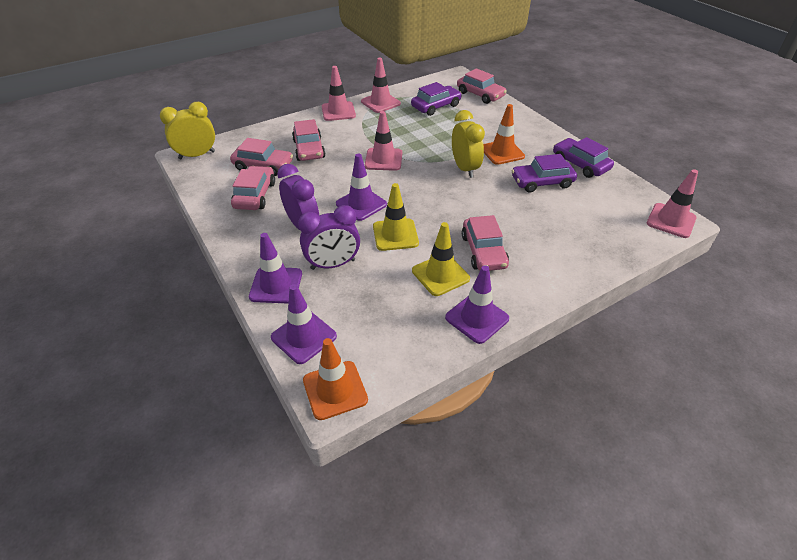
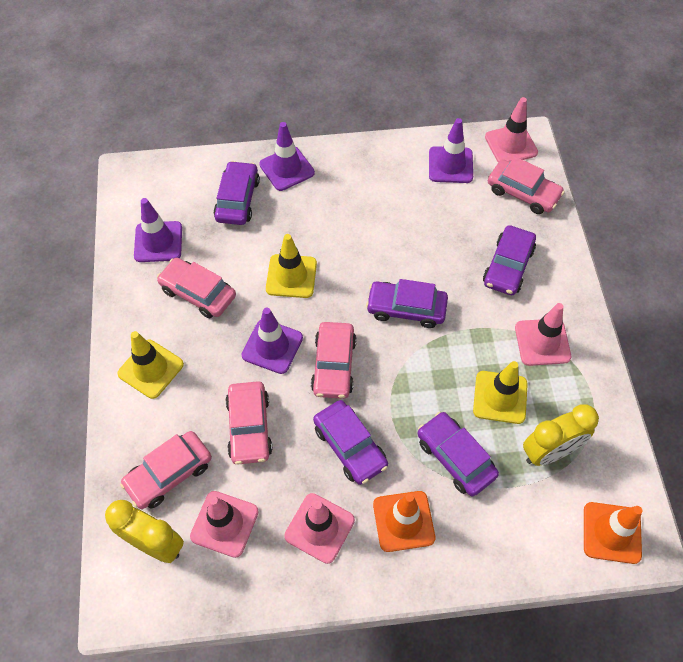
purple car: [411,82,462,116] [511,154,577,193] [553,137,614,178] = 3 -> [214,161,260,225] [313,400,388,485] [366,279,448,328] [417,412,499,496] [483,225,536,295] = 5
purple clock: [277,164,319,230] [298,205,360,270] = 2 -> none = 0
yellow traffic cone: [373,183,419,251] [412,222,470,296] = 2 -> [117,331,184,399] [266,234,317,298] [473,361,528,424] = 3

